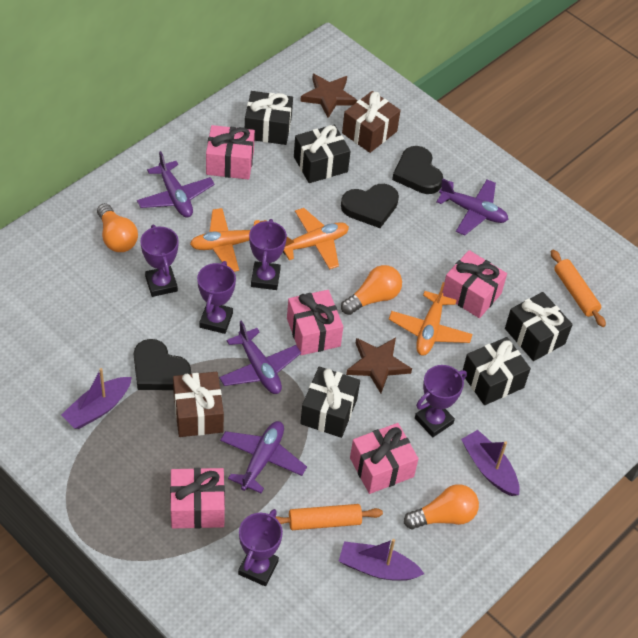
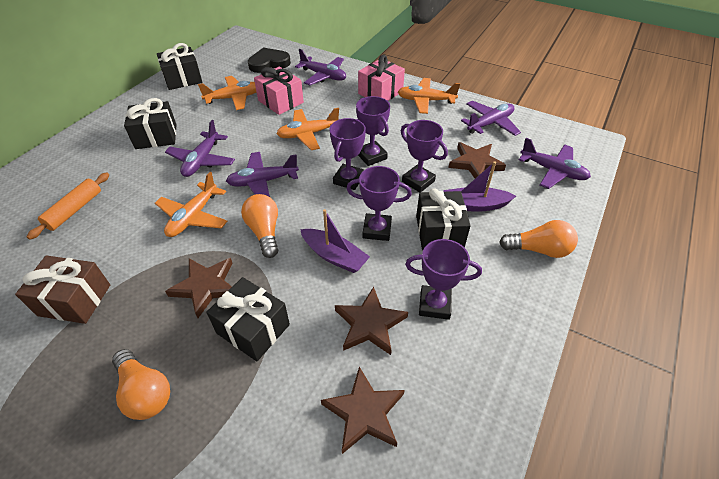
black gift: [245,91,293,145] [294,124,351,183] [300,366,360,438] [462,337,531,405] [505,292,573,361] = 5 -> [124,98,177,149] [157,43,202,90] [206,277,290,361] [416,188,471,250] = 4
black heart: [134,339,191,390] [341,184,399,228] [392,146,443,194] = 3 -> [248,47,291,73] = 1
brown gift: [173,372,224,437] [342,91,401,153] = 2 -> [15,255,110,324] = 1
brown star: [300,74,357,118] [346,337,412,393] = 2 -> [165,258,233,318] [321,367,405,454] [335,287,408,355] [448,142,506,178] = 4
orange plane: [190,208,267,272] [283,208,349,269] [389,282,473,356] = 3 -> [155,172,228,237] [198,76,256,110] [277,108,339,150] [398,78,460,114] = 4
orange rolling pin: [276,504,383,530] [551,250,606,327] = 2 -> [27,172,109,240] = 1
pink gift: [170,468,225,529] [206,125,255,180] [287,290,343,355] [350,423,418,494] [442,250,507,318] = 5 -> [254,67,304,115] [358,55,405,101] = 2
purple boat: [61,368,132,429] [339,539,424,581] [461,430,520,496] = 3 -> [300,209,370,273] [443,161,516,212] = 2
purple plane: [137,151,215,217] [219,320,301,394] [220,421,307,493] [437,179,509,236] = 4 -> [165,120,235,177] [226,152,299,197] [295,49,346,85] [461,101,521,136] [519,138,591,189] = 5

